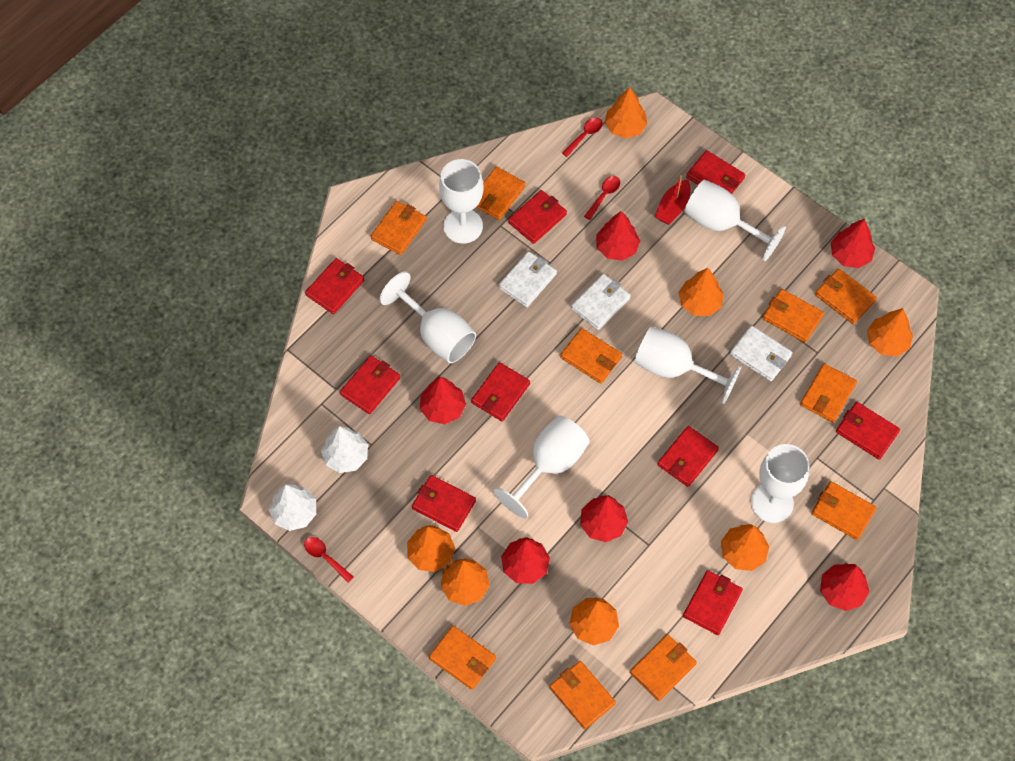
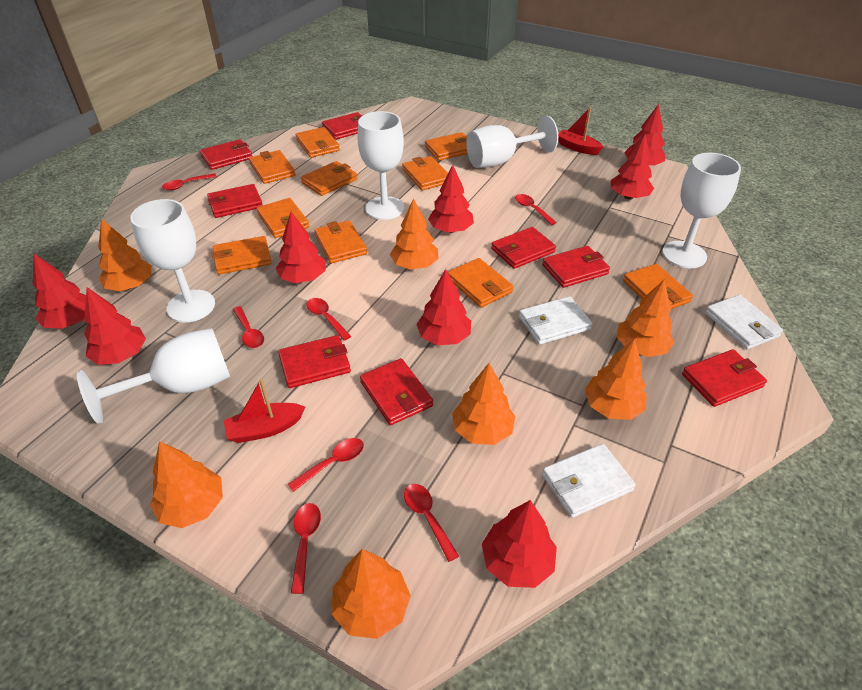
red boat: [655,175,691,225] = 1 -> [224,379,305,443] [558,107,603,155] = 2
red spoon: [304,537,353,582] [562,117,603,157] [584,176,620,220] = 3 -> [162,173,217,190] [233,306,264,348] [288,438,364,492] [291,503,321,594] [306,298,351,341] [404,484,459,562] [515,194,557,225] = 7
red tree: [420,377,466,424] [501,537,550,584] [580,495,628,542] [596,211,640,261] [820,563,869,611] [831,219,875,268] = 6 -> [33,254,86,329] [84,287,146,365] [275,212,326,283] [416,269,471,345] [428,165,474,233] [482,500,557,588] [611,134,654,200] [624,104,665,165] = 8
red wallet: [305,258,364,314] [340,355,400,414] [412,475,476,532] [471,362,530,421] [508,190,567,244] [658,426,719,487] [683,570,743,635] [686,150,745,194] [836,402,900,460] = 9 -> [200,139,253,170] [207,184,263,218] [278,335,351,388] [322,112,363,140] [360,358,433,425] [491,227,556,269] [542,246,610,288] [682,349,767,407] = 8
white goblet: [379,272,476,363] [439,159,484,244] [493,416,590,518] [634,326,741,404] [684,180,786,261] [751,444,809,523] = 6 -> [77,328,230,424] [130,199,215,322] [357,111,404,220] [466,116,558,168] [662,153,741,268] = 5
white tree: [269,484,316,531] [321,426,368,473] = 2 -> none = 0

